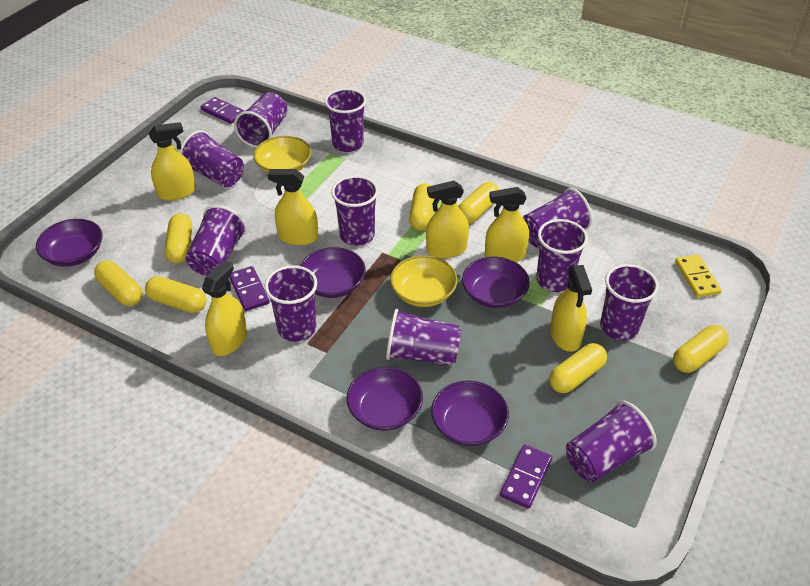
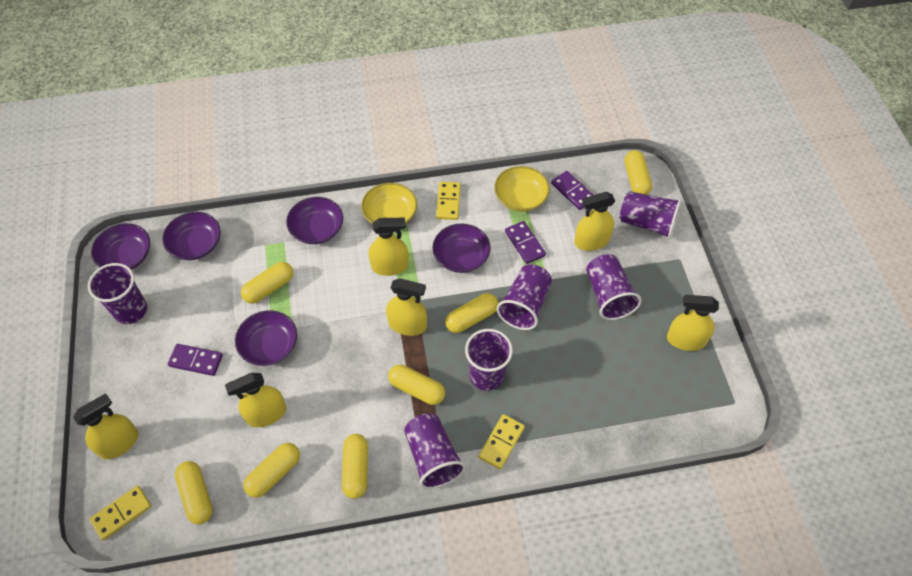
purple cup: [179,130,244,188] [185,205,247,276] [234,92,287,148] [265,265,317,342] [325,88,366,152] [331,176,378,246] [386,309,461,366] [523,188,592,248] [536,219,588,292] [566,401,657,482] [600,264,659,340] = 11 -> [88,263,147,324] [404,413,466,489] [465,329,513,391] [497,264,552,330] [586,254,642,320] [620,191,682,239] = 6
yellow domino: [675,255,722,298] = 1 -> [90,486,152,540] [436,182,461,220] [479,414,525,469] = 3

